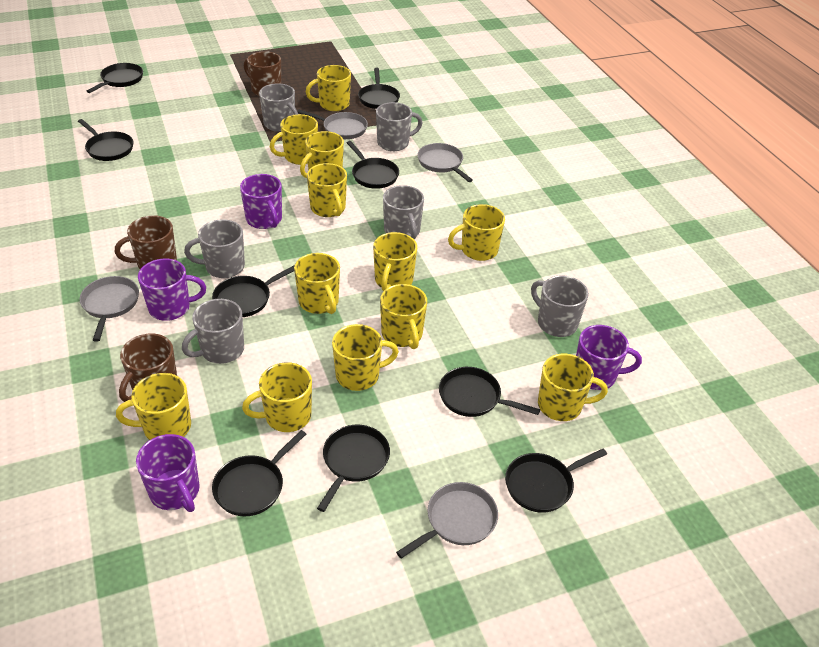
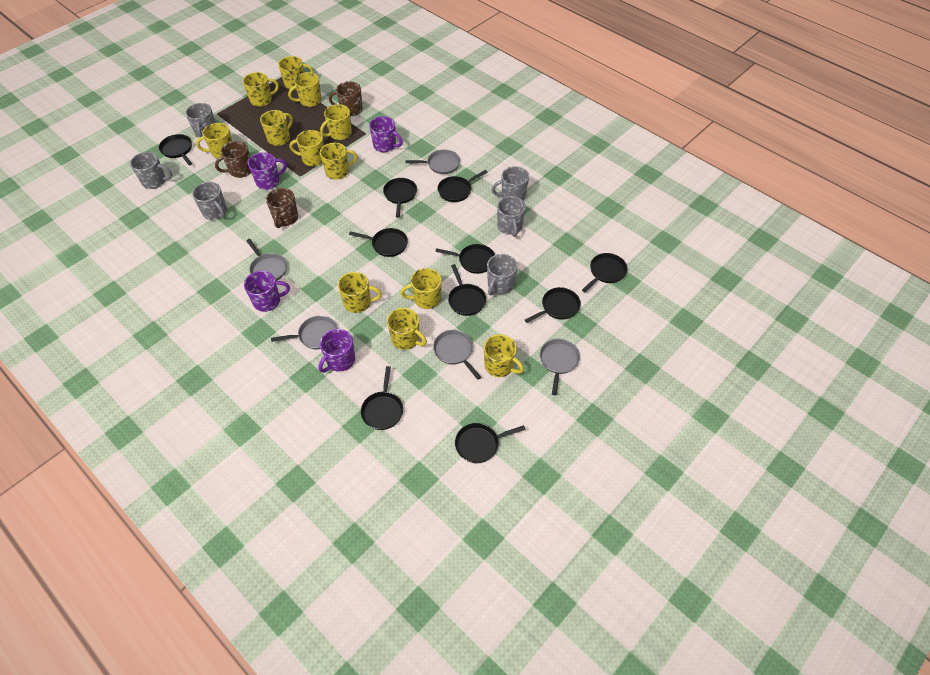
black pan: [78,119,133,161] [87,63,143,93] [212,265,295,317] [212,430,306,516] [317,425,390,512] [347,141,399,189] [358,68,400,109] [439,367,540,417] [505,449,607,513] = 9 -> [159,134,192,165] [349,228,408,257] [361,366,403,430] [383,178,417,218] [435,244,495,274] [438,170,487,202] [448,264,486,316] [455,423,526,463] [525,287,581,323] [582,253,627,292] = 10
grey pan: [80,276,139,342] [298,110,368,139] [396,482,498,559] [417,143,473,182] = 4 -> [246,239,287,281] [271,316,338,349] [405,150,460,174] [433,330,481,380] [540,339,580,395] = 5

